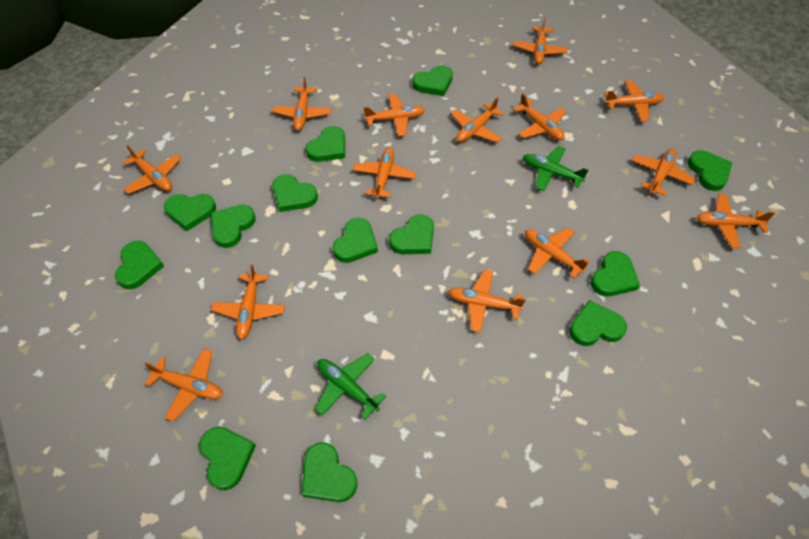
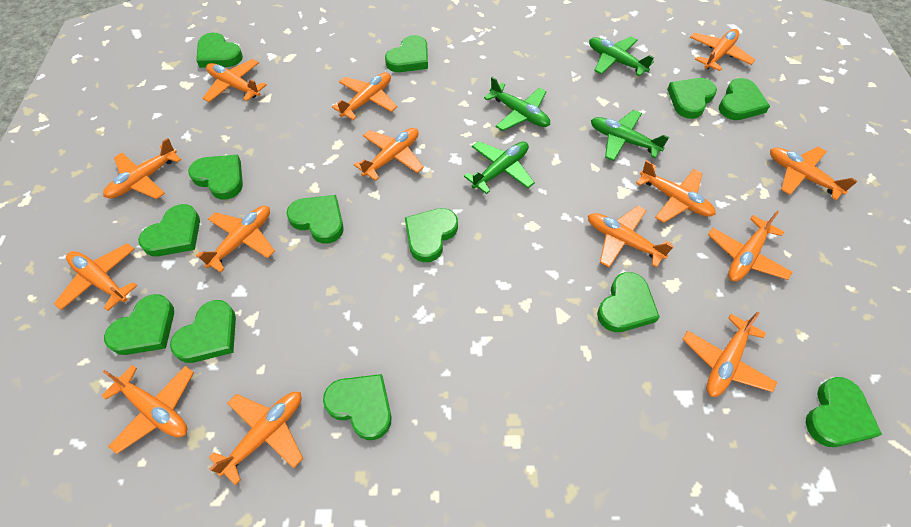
green plane: [315,353,386,420] [523,146,589,191] = 2 -> [464,141,535,194] [484,77,550,131] [589,36,654,76] [591,110,669,161] = 4

